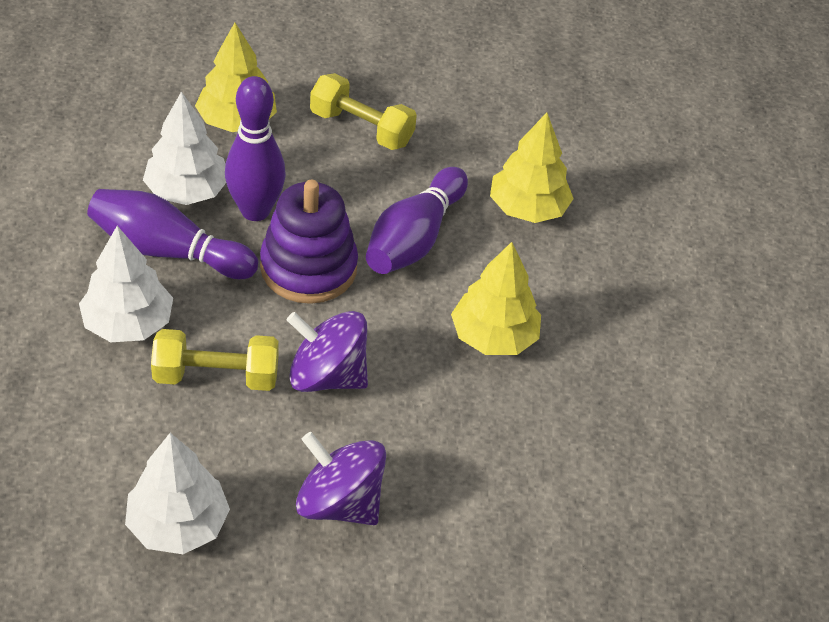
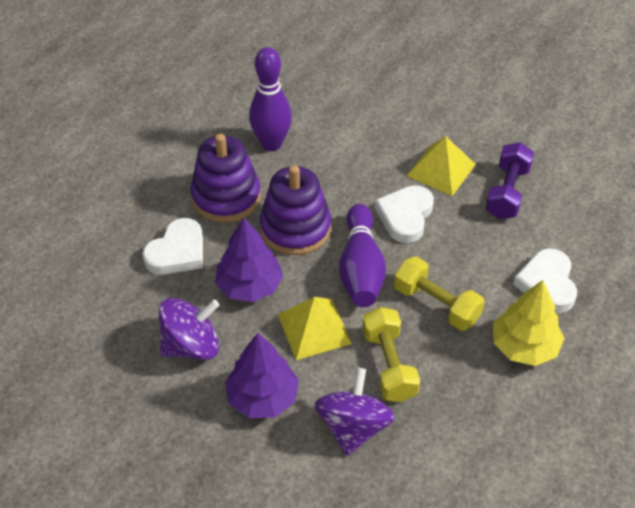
purple bowling pin: [87,189,258,279] [225,76,286,221] [366,167,468,274] = 3 -> [249,47,292,151] [339,204,386,307] = 2
purple dumbbell: none = 0 -> [486,142,534,219] = 1
purple stacking toy: [260,180,358,304] = 1 -> [190,134,261,223] [260,165,331,255] = 2
purple tree: none = 0 -> [215,218,283,302] [225,333,299,418] = 2
white heart: none = 0 -> [142,218,203,275] [375,185,434,243] [513,248,577,313] = 3
white tree: [79,226,173,342] [125,433,230,554] [143,92,226,205] = 3 -> none = 0
yellow pyramid: none = 0 -> [278,297,352,360] [406,136,476,196] = 2
yellow tree: [195,23,277,132] [451,242,541,355] [490,112,574,223] = 3 -> [493,280,564,366] = 1

